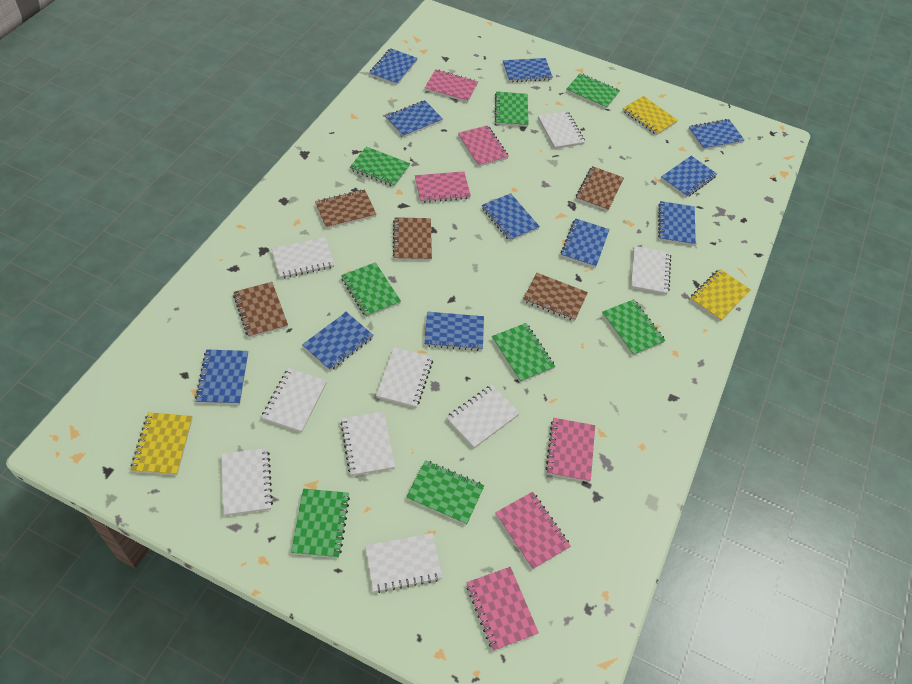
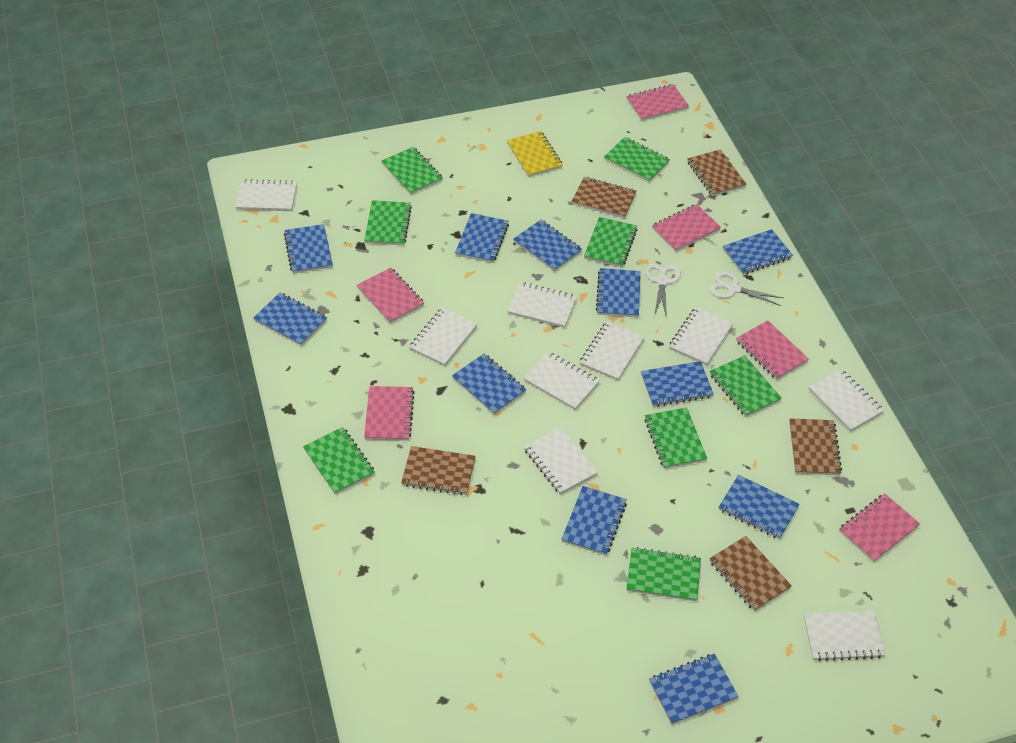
white scissors: none = 0 -> [645,263,681,319] [709,271,783,306] = 2
yellow notebook: [131,412,193,475] [623,96,678,135] [690,269,751,321] = 3 -> [507,131,563,177] = 1

